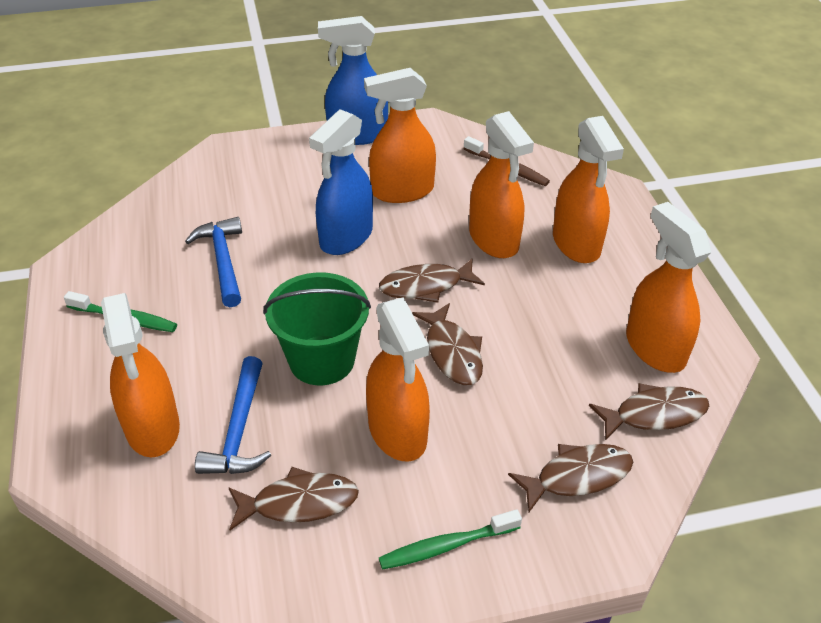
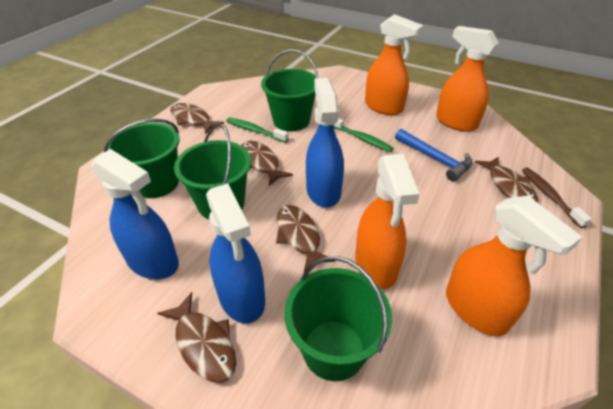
blue hammer: [185,217,242,307] [195,356,271,474] = 2 -> [395,129,472,181] = 1
blue spray bottle: [309,109,373,255] [318,16,388,145] = 2 -> [91,149,179,279] [206,183,265,323] [306,78,344,207] = 3
green bucket: [263,273,371,385] = 1 -> [104,119,180,198] [174,123,251,219] [261,50,318,131] [284,256,392,381] = 4
orange spray bottle: [101,293,180,457] [364,68,436,203] [366,297,430,462] [469,111,534,258] [553,116,624,263] [626,202,711,373] = 6 -> [355,154,420,289] [365,14,423,115] [436,26,499,132] [446,196,582,336] = 4

